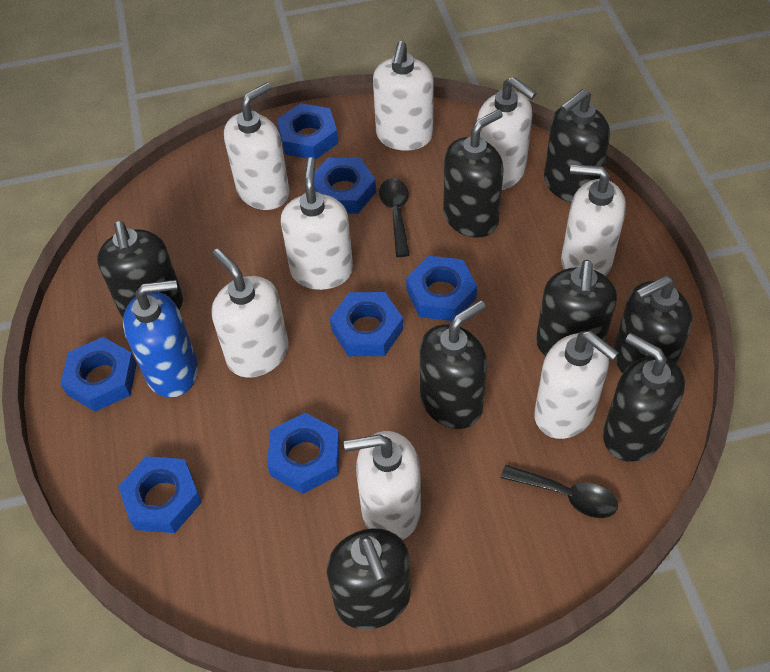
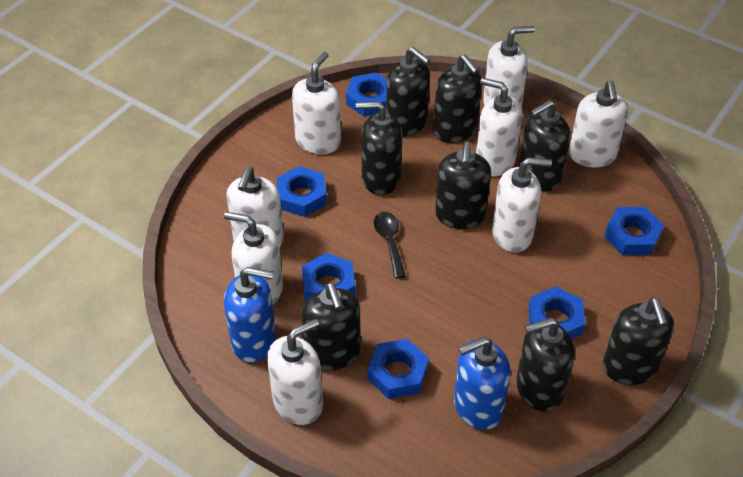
black spoon: [379,178,410,257] [501,465,618,518] = 2 -> [374,212,406,279] = 1
blue nut: [60,337,137,412] [118,456,202,533] [267,413,340,494] [277,103,338,160] [314,158,376,214] [330,292,403,356] [406,256,477,321] = 7 -> [276,166,327,217] [302,253,355,301] [346,72,387,117] [367,339,429,399] [528,286,585,339] [604,207,664,255] = 6
blue soap dispenser: [123,280,198,398] = 1 -> [224,267,276,362] [454,337,511,430] = 2

